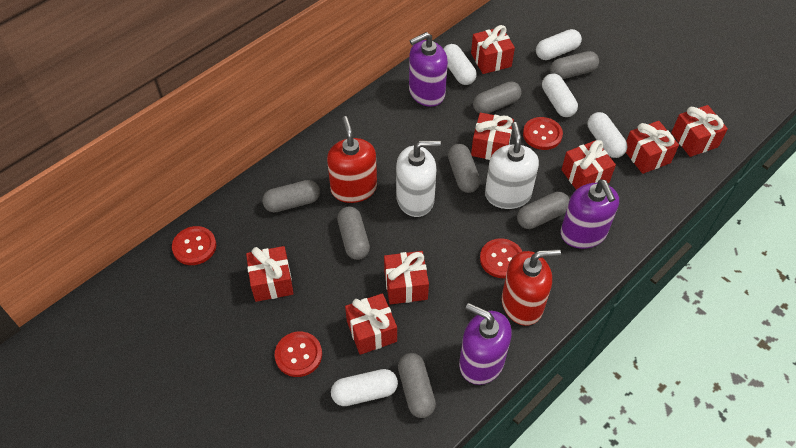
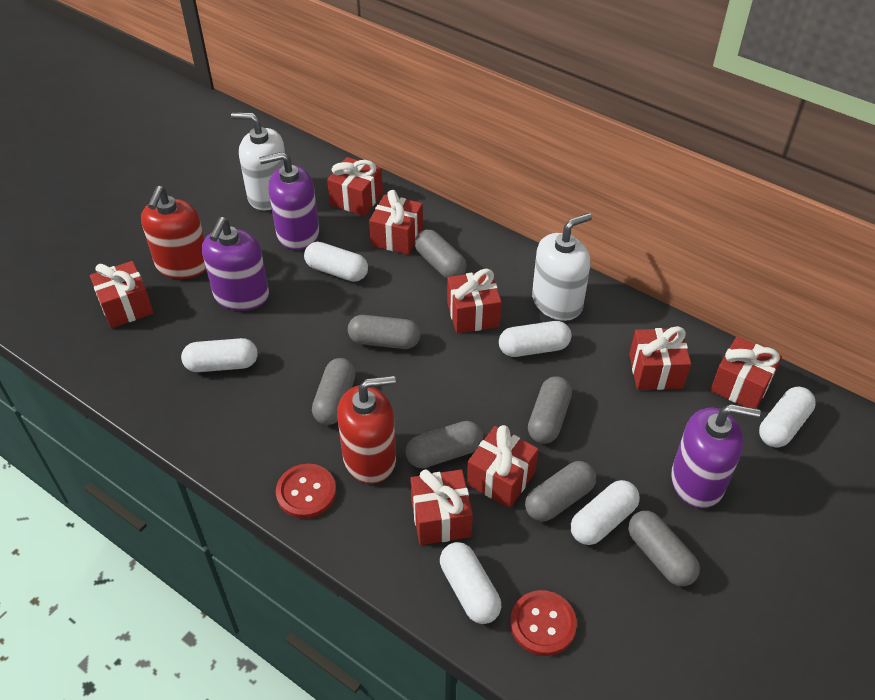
red button: [172,226,216,265] [275,332,322,377] [480,238,523,278] [523,117,563,150] = 4 -> [276,464,336,519] [510,590,577,656] = 2
white capsule: [331,369,398,406] [443,44,477,85] [536,29,582,60] [542,73,578,117] [588,112,627,158] = 5 -> [181,338,258,372] [304,242,368,282] [440,542,501,624] [499,321,572,357] [571,480,640,545] [759,387,816,448] = 6

